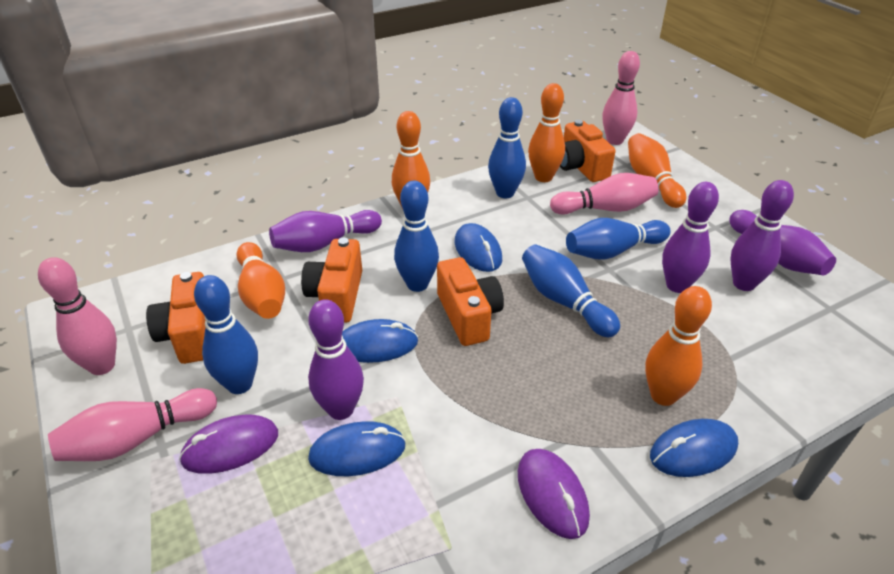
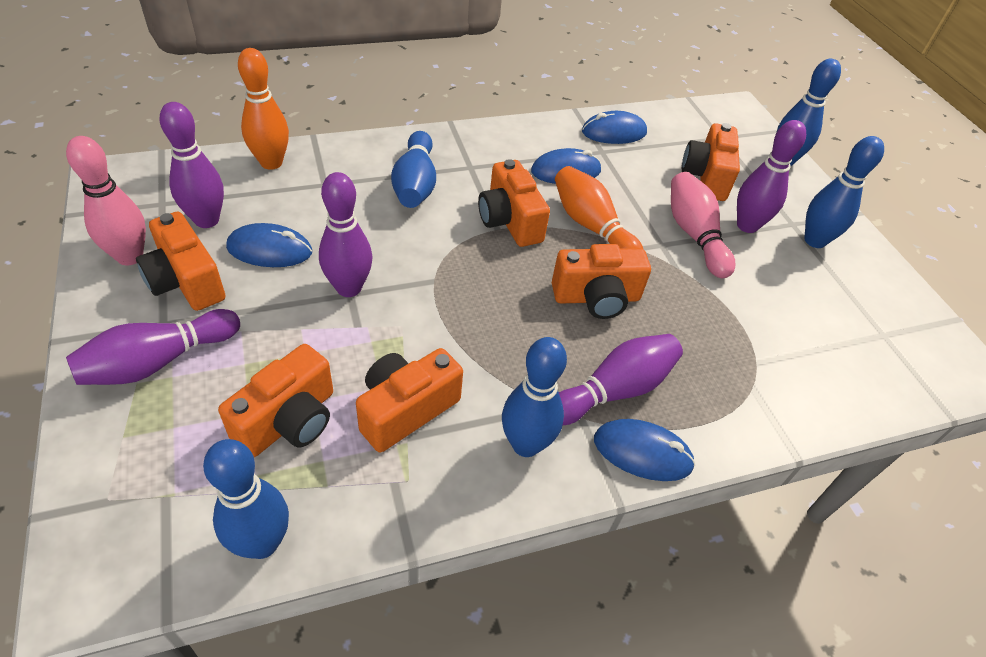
orange bowling pin: [237,242,285,319] [392,111,430,209] [528,83,565,182] [628,133,686,208] [645,286,712,406] = 5 -> [238,48,289,170] [555,166,643,249] = 2
orange camera: [146,272,206,364] [301,238,362,323] [437,257,504,346] [560,120,616,182] = 4 -> [136,212,225,311] [218,344,333,457] [356,348,463,452] [478,159,550,247] [552,244,651,319] [682,123,740,201] = 6
pink bowling pin: [38,257,117,375] [48,388,217,461] [550,173,658,215] [602,51,640,145] = 4 -> [66,136,146,265] [671,172,735,278] = 2
purple mouse: [179,415,278,474] [518,449,590,539] = 2 -> none = 0

